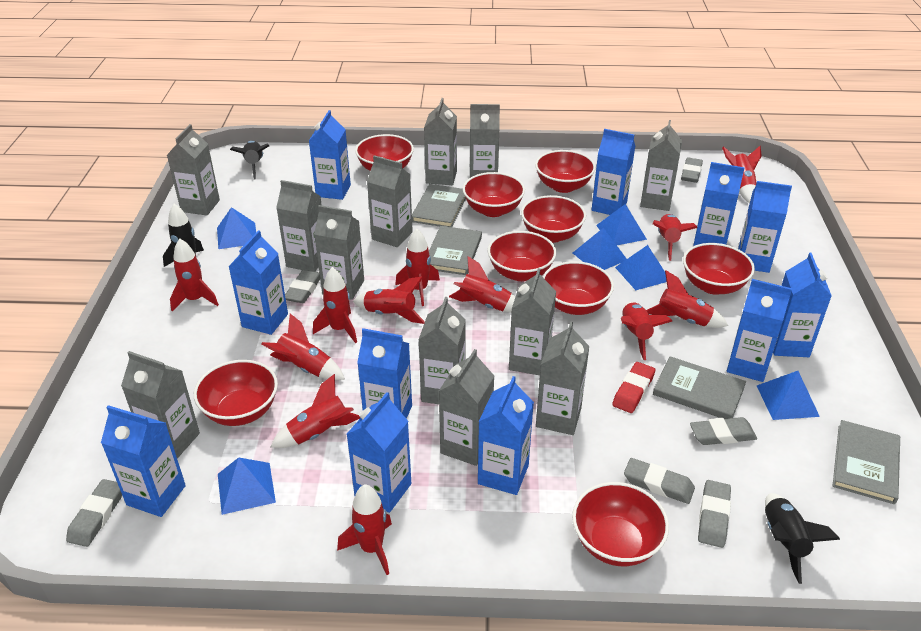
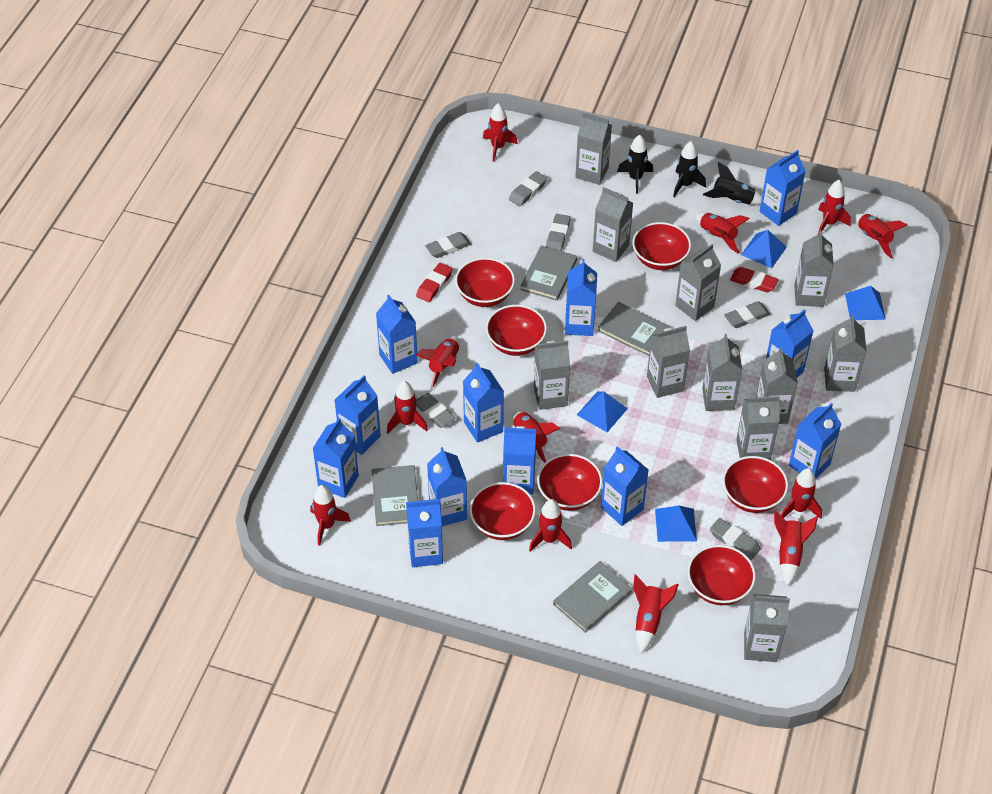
blue carton: [101,405,186,517] [228,230,288,335] [309,110,351,200] [347,392,411,513] [357,328,412,419] [478,376,534,495] [592,129,635,215] [693,162,745,246] [727,279,792,382] [738,181,792,273] [773,253,832,357] = 11 -> [313,418,359,498] [335,375,381,455] [376,295,418,374] [406,499,443,567] [427,447,467,526] [463,363,504,443] [503,426,536,495] [565,259,597,336] [601,446,649,526] [760,150,806,226] [766,309,813,377] [789,403,841,479] = 12
blue pyramid: [217,207,256,249] [218,457,276,515] [573,228,627,270] [596,204,647,245] [615,245,667,290] [757,371,820,420] = 6 -> [577,391,628,432] [655,506,697,542] [741,230,787,268] [845,286,886,320] = 4
grey carton: [121,351,200,459] [167,124,220,215] [276,180,322,272] [314,205,364,300] [367,155,413,247] [418,297,466,404] [424,98,457,185] [439,349,494,466] [470,104,500,178] [509,268,556,375] [536,322,589,435] [640,120,682,211] = 12 -> [534,340,570,410] [575,113,612,185] [593,187,633,262] [647,326,690,398] [675,244,721,321] [702,334,742,411] [736,396,780,460] [744,594,790,662] [756,347,798,424] [794,230,834,307] [824,314,867,392] = 11
red bowl: [194,360,278,426] [355,134,414,171] [463,172,525,217] [488,231,556,281] [521,195,586,243] [535,150,596,193] [543,261,614,315] [572,482,669,566] [683,243,755,295] = 9 -> [455,258,515,307] [469,482,536,540] [486,305,547,356] [537,454,603,511] [633,222,691,270] [687,545,756,605] [723,456,788,513] = 7
red eraser: [612,362,656,413] = 1 -> [416,263,453,302] [730,267,779,292] = 2

